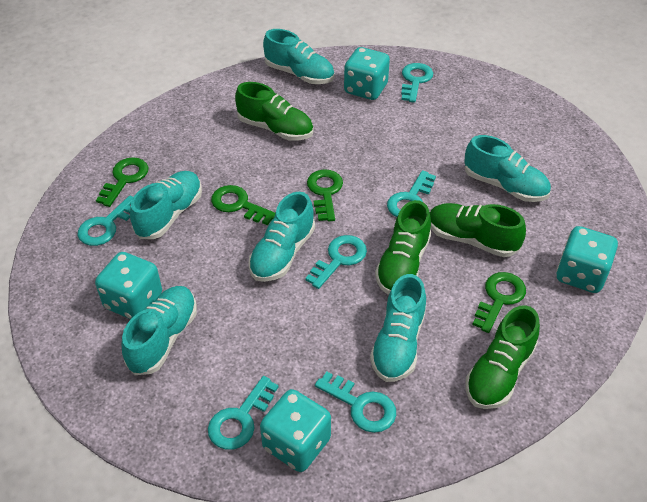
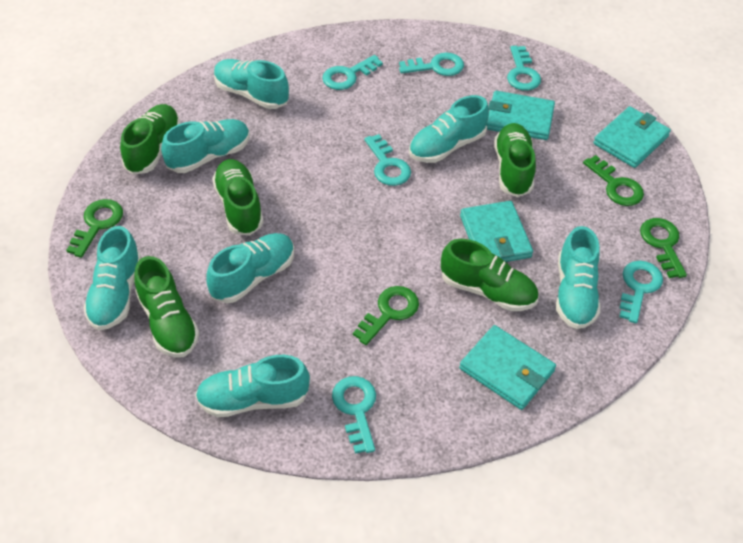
green shoe: [235,82,313,141] [375,200,431,295] [430,203,526,257] [466,305,540,409] = 4 -> [120,104,180,175] [134,256,199,357] [212,159,264,236] [441,239,538,311] [494,123,536,197] = 5
turquoise dice: [95,252,162,319] [260,389,331,472] [344,47,390,100] [556,226,618,293] = 4 -> none = 0
turquoise shoe: [122,286,197,375] [130,171,202,239] [248,192,315,282] [263,29,334,84] [370,274,426,382] [464,135,551,202] = 6 -> [83,226,142,330] [161,119,250,173] [195,355,310,417] [206,233,294,303] [214,59,289,109] [409,95,489,163] [556,226,600,329] = 7
turquoise wallet: none = 0 -> [459,325,556,410] [460,201,533,262] [487,91,555,140] [593,106,671,168] = 4

